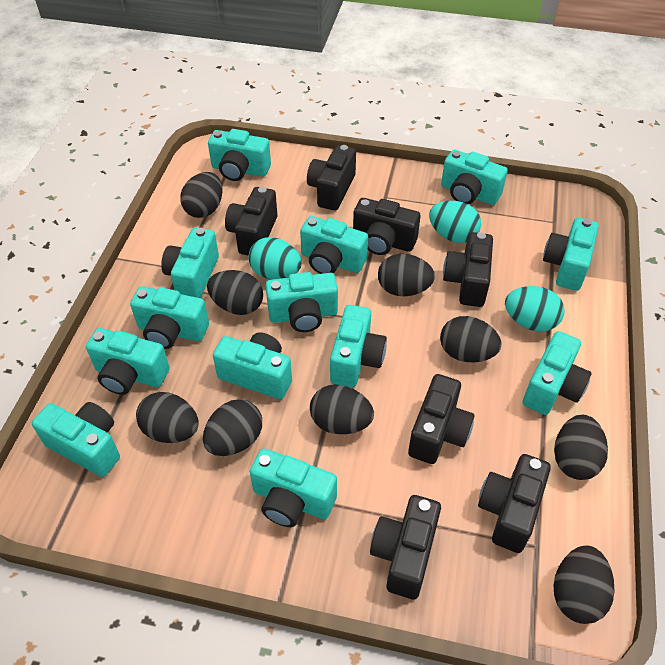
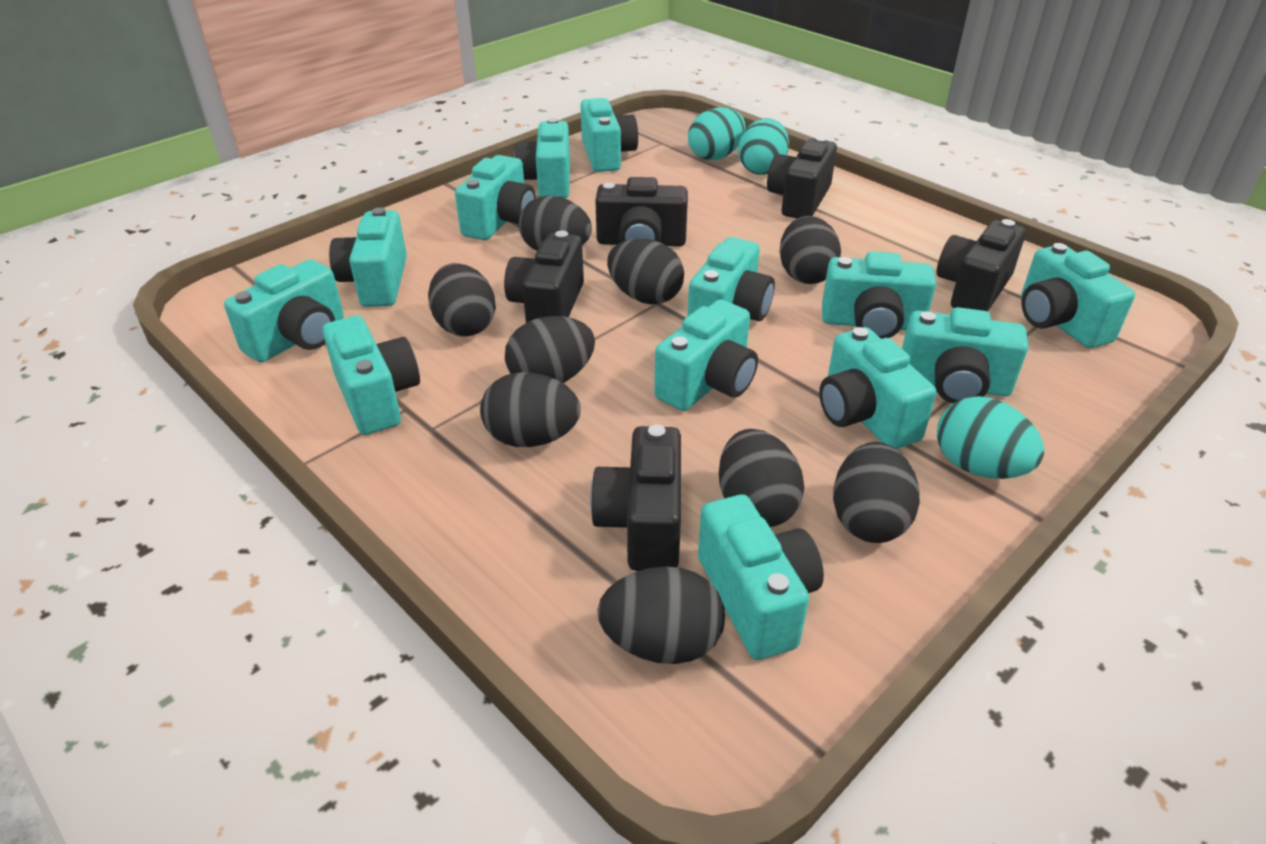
black camera: [225,187,277,256] [307,145,356,211] [353,198,421,255] [370,495,441,600] [408,374,475,464] [443,232,493,307] [478,454,551,553] = 7 -> [504,230,584,323] [590,425,681,571] [595,177,688,246] [767,136,837,218] [937,219,1026,312] = 5

